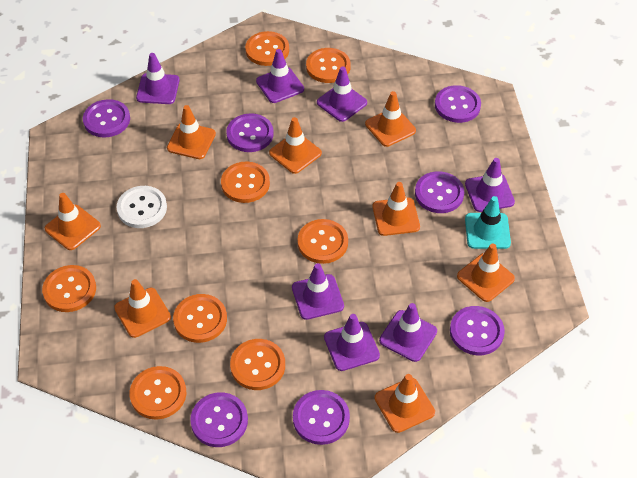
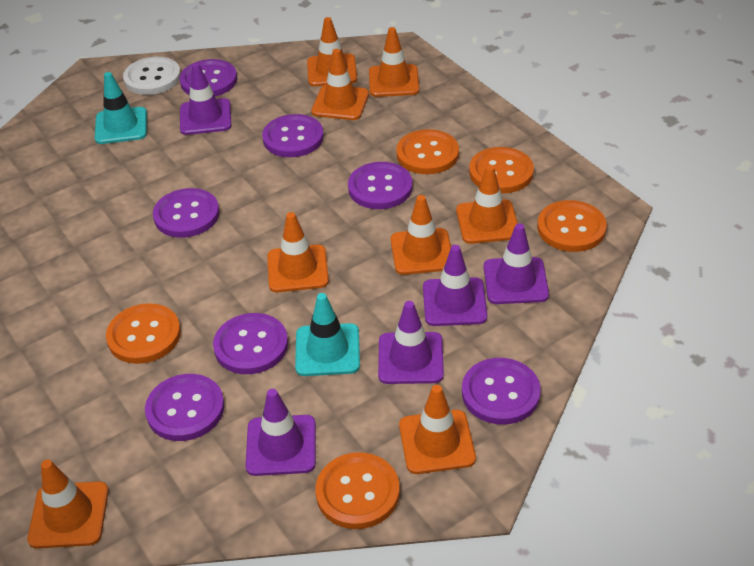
orange button: [42,265,96,312] [130,366,186,420] [173,294,227,343] [221,162,270,203] [230,339,285,390] [245,31,289,66] [297,219,348,264] [306,48,351,83] = 8 -> [106,303,181,364] [315,452,400,529] [396,129,459,174] [469,147,534,194] [537,200,607,252] = 5
purple traffic cone: [136,53,180,104] [256,49,304,103] [292,263,344,320] [317,66,367,122] [324,314,380,371] [379,303,437,362] [465,158,515,212] = 7 -> [180,63,231,135] [245,389,316,476] [378,301,444,384] [423,245,488,326] [484,223,549,304] = 5
turquoise traffic cone: [465,196,511,249] = 1 -> [95,72,147,144] [295,293,360,376] = 2

